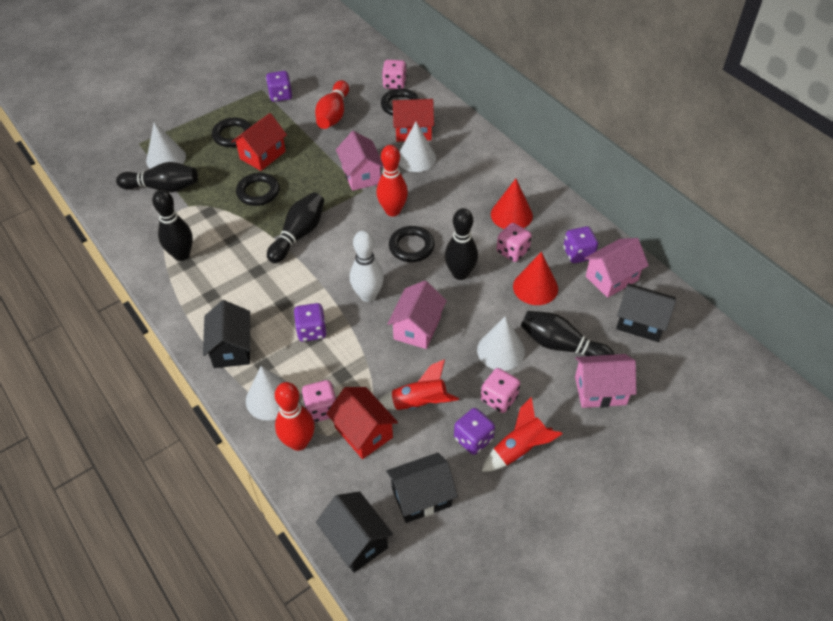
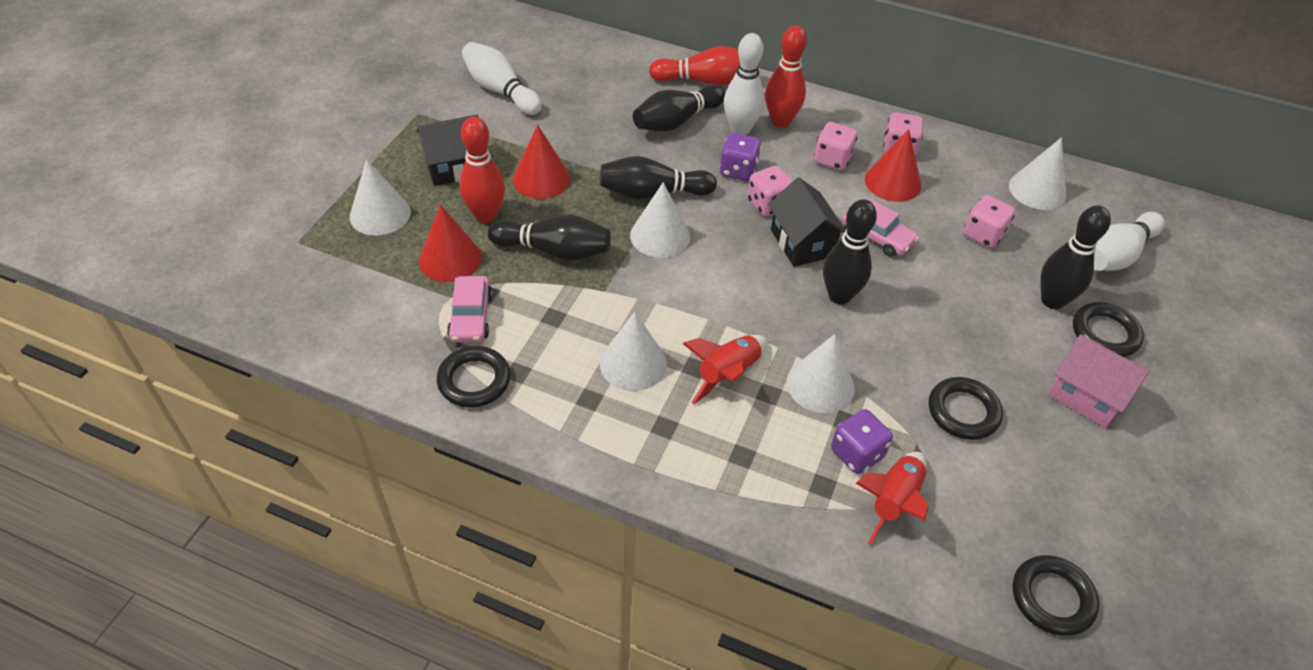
black house: [203,300,251,368] [316,491,393,573] [386,453,458,523] [616,283,676,342] = 4 -> [416,114,479,186] [768,177,846,267] = 2
pink car: none = 0 -> [447,276,493,343] [841,199,919,257] = 2
pink house: [336,131,384,191] [387,281,447,349] [575,354,636,408] [585,238,649,298] = 4 -> [1048,334,1149,428] = 1
purple dice: [266,71,293,102] [294,303,327,342] [454,408,495,455] [564,226,598,263] = 4 -> [719,133,761,181] [831,409,893,474] = 2
red cone: [491,179,533,229] [513,252,558,305] = 2 -> [419,205,482,282] [513,125,570,199] [865,129,921,202] = 3
red house: [231,113,287,171] [326,387,398,459] [392,99,434,142] = 3 -> none = 0
white bowling pin: [350,230,384,302] = 1 -> [462,42,542,115] [724,33,764,135] [1094,212,1165,271] = 3
white cone: [146,122,186,169] [246,366,287,420] [399,122,436,172] [477,316,525,371] = 4 -> [350,159,411,236] [600,312,667,391] [630,182,690,258] [787,334,855,413] [1009,137,1066,210] = 5

